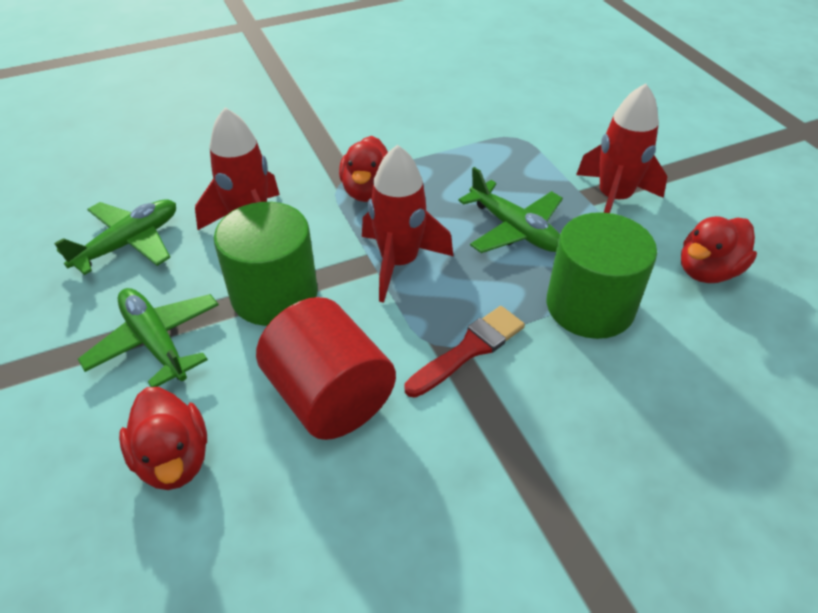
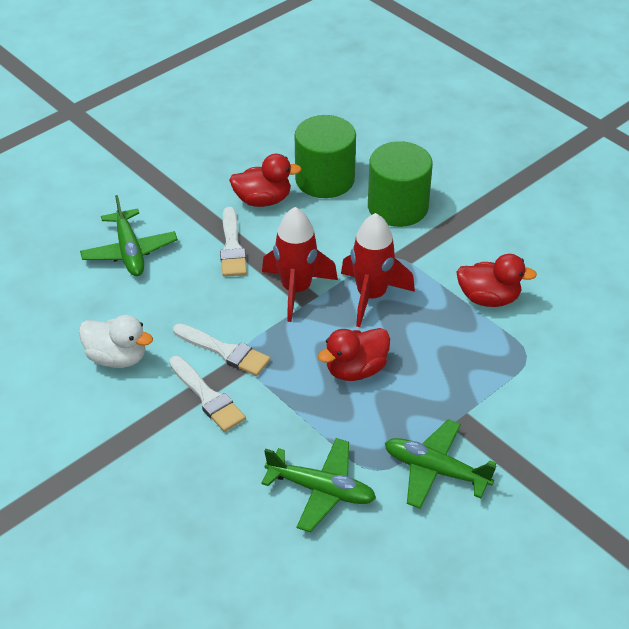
red brush: [405,306,525,398] = 1 -> none = 0
red cylinder: [256,297,396,440] = 1 -> none = 0
red rocket: [195,107,280,230] [362,145,453,303] [576,83,668,213] = 3 -> [262,207,338,322] [341,213,415,327] = 2
white brush: none = 0 -> [169,356,246,432] [173,324,270,376] [220,207,247,277] = 3
white duck: none = 0 -> [79,315,153,368] = 1

